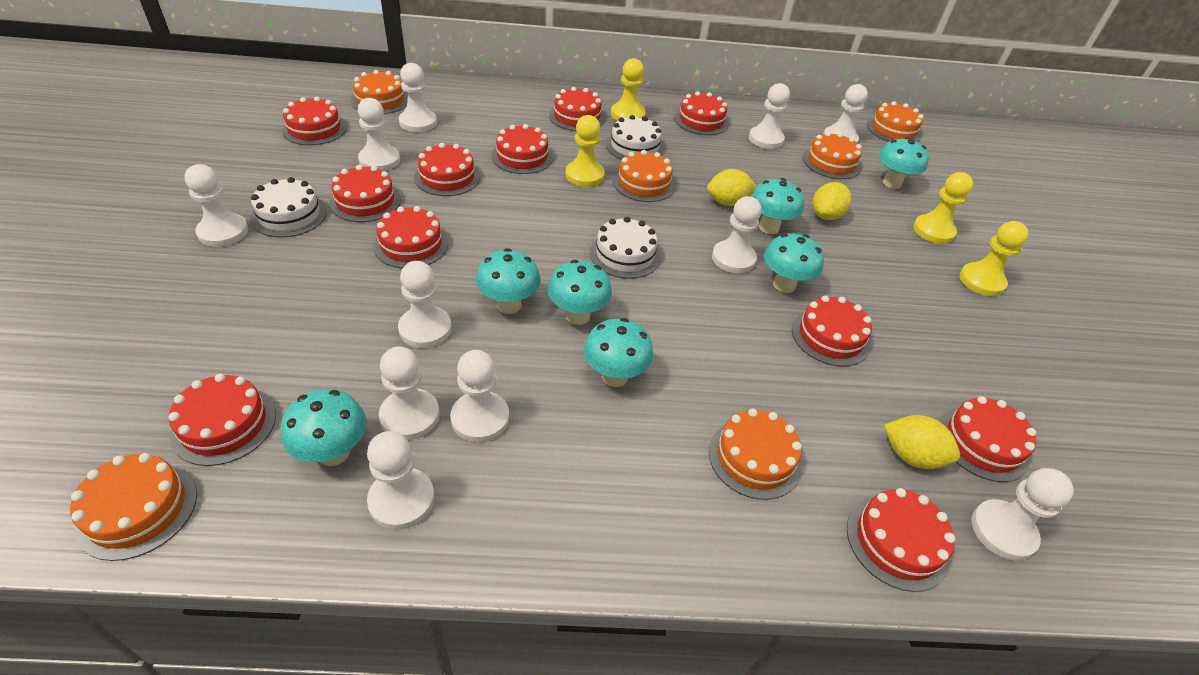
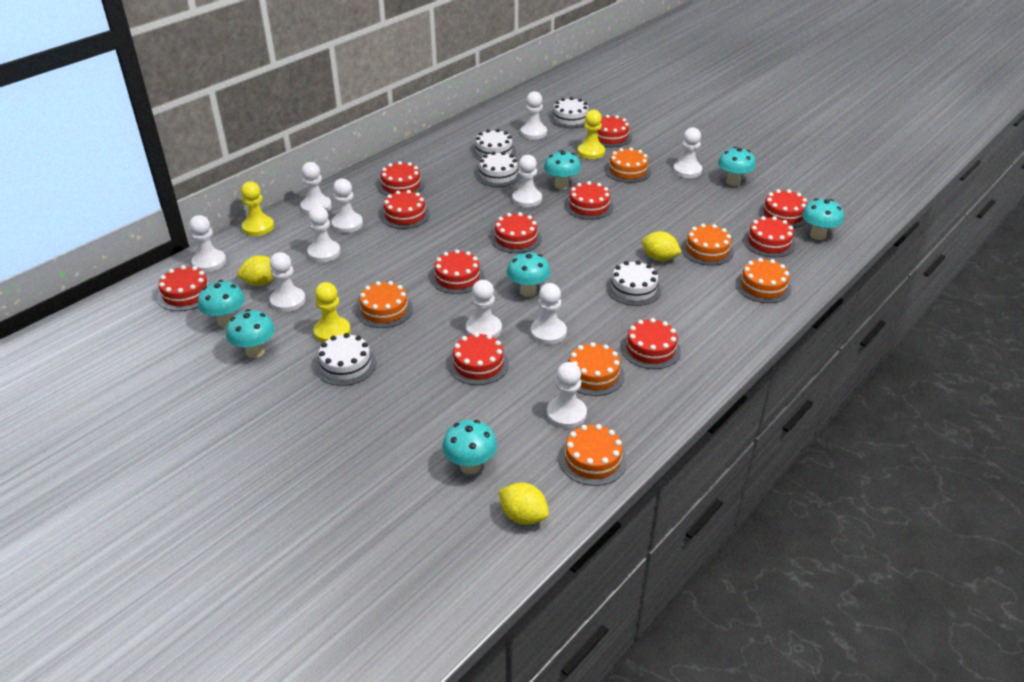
white cake: [250,177,327,238] [590,217,661,279] [606,115,664,160] = 3 -> [315,333,377,386] [472,129,516,160] [476,152,521,187] [550,97,588,128] [606,260,661,306] = 5
yellow pawn: [565,115,605,187] [611,58,646,121] [913,172,973,244] [959,221,1029,296] = 4 -> [241,181,274,236] [313,282,351,343] [577,110,605,159] = 3

